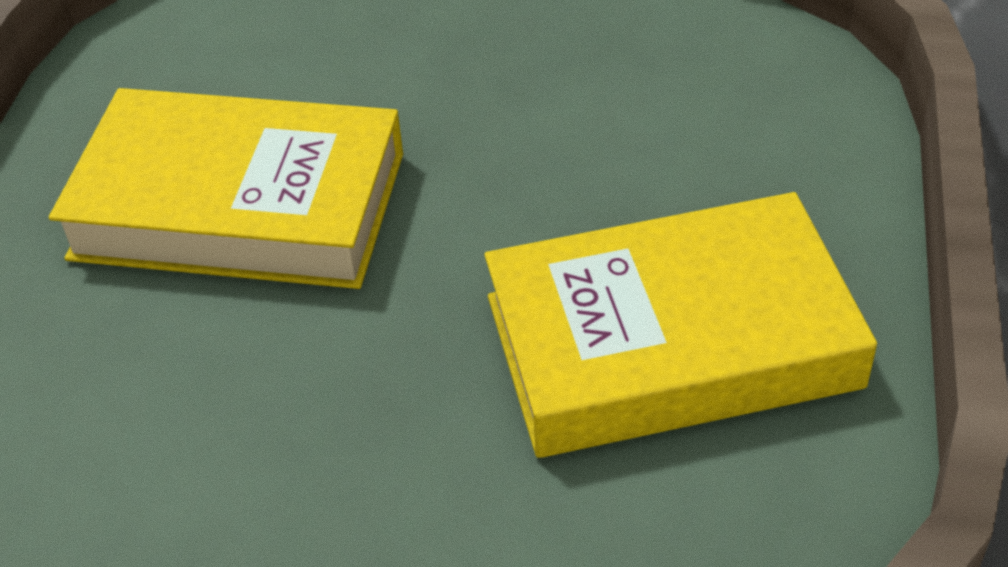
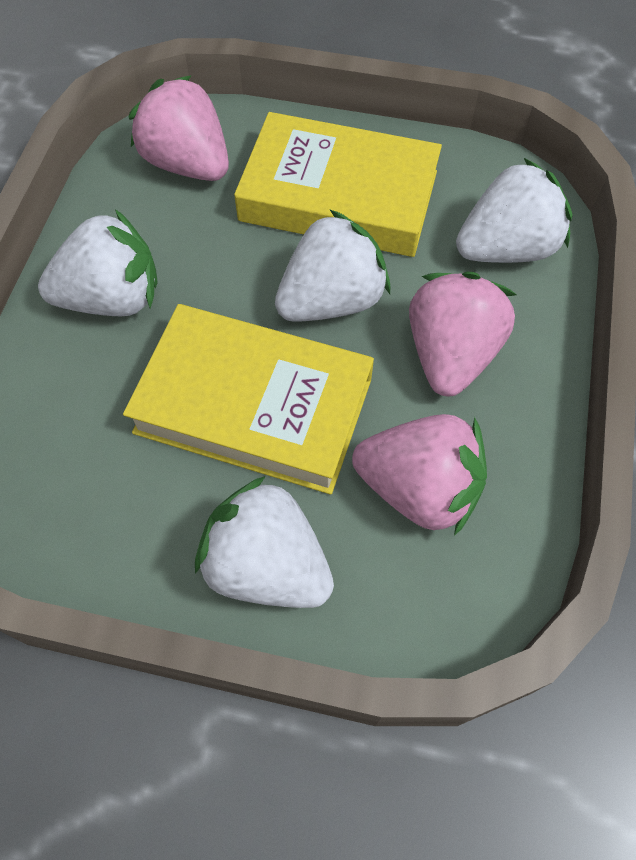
pink strawberry: none = 0 -> [129,75,229,181] [352,414,487,536] [409,272,517,397] = 3
white strawberry: none = 0 -> [38,209,158,316] [195,476,334,608] [275,209,390,322] [456,158,573,263] = 4

